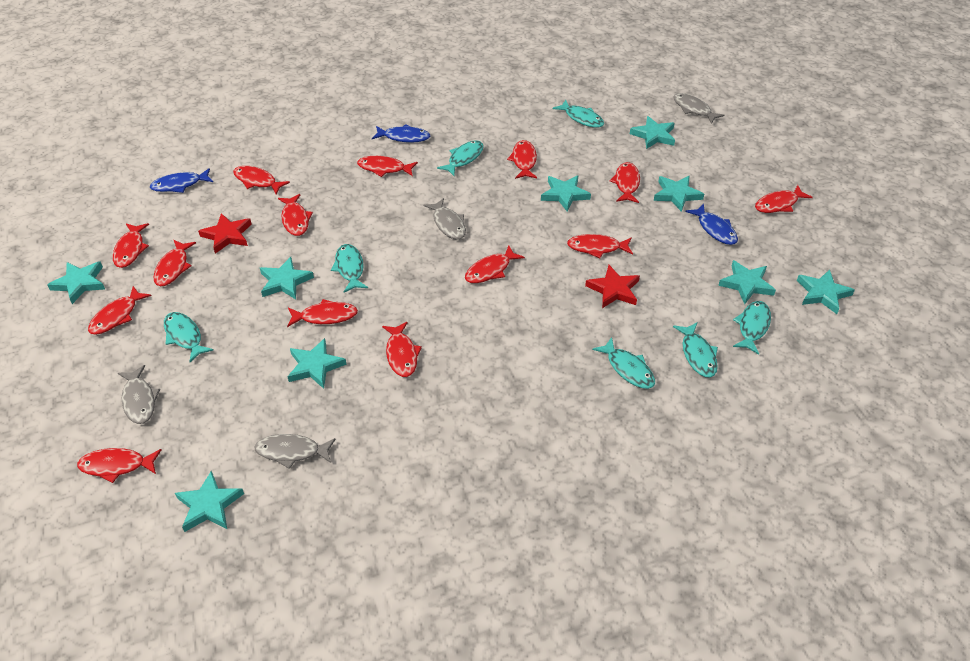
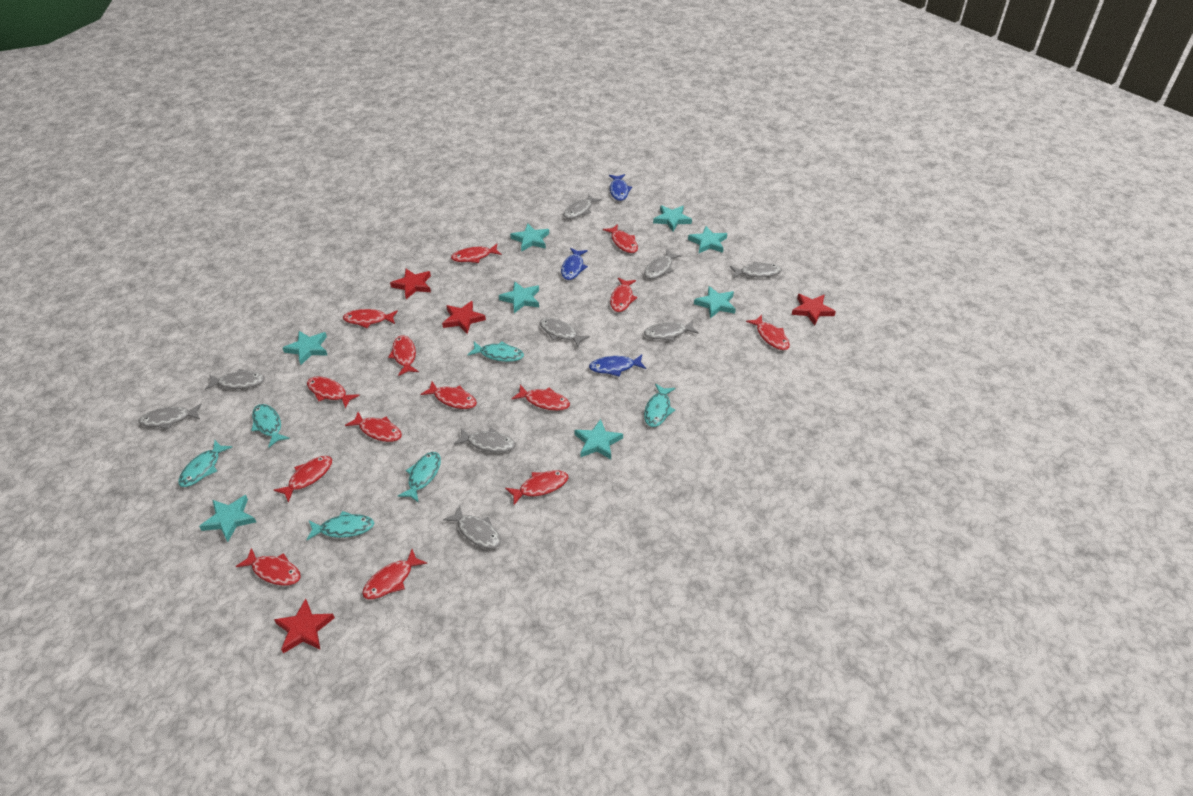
grey fish: [118,365,160,424] [254,434,336,469] [423,198,466,240] [673,93,724,124] = 4 -> [139,403,202,430] [205,369,265,390] [443,505,501,549] [454,428,515,452] [540,318,590,347] [563,194,602,219] [644,249,682,279] [644,320,699,342] [730,261,782,279] = 9
red star: [198,213,252,254] [585,265,640,308] = 2 -> [274,598,335,654] [390,269,431,299] [442,301,486,334] [792,294,836,325] = 4
turquoise fish: [164,312,214,362] [331,244,368,292] [437,140,484,176] [553,99,604,128] [592,337,655,389] [673,322,718,377] [733,301,771,355] = 7 -> [178,440,232,487] [251,404,290,448] [307,511,374,540] [398,452,441,503] [468,341,524,362] [644,384,675,427] = 6
turquoise star: [47,261,105,304] [175,471,244,532] [260,257,314,299] [287,338,347,389] [541,175,591,212] [630,116,675,149] [654,176,704,212] [718,260,776,304] [797,269,855,314] = 9 -> [199,495,256,542] [283,331,327,365] [499,281,539,313] [510,224,549,252] [574,419,623,459] [653,205,692,231] [688,226,727,253] [694,286,736,318] = 8

